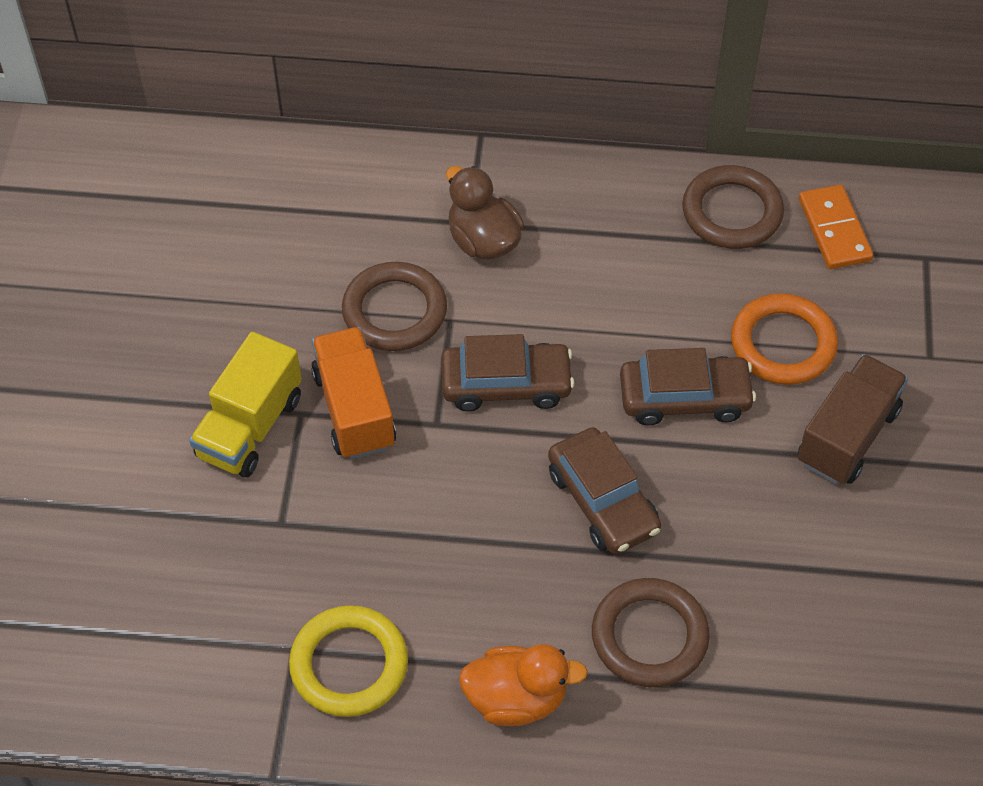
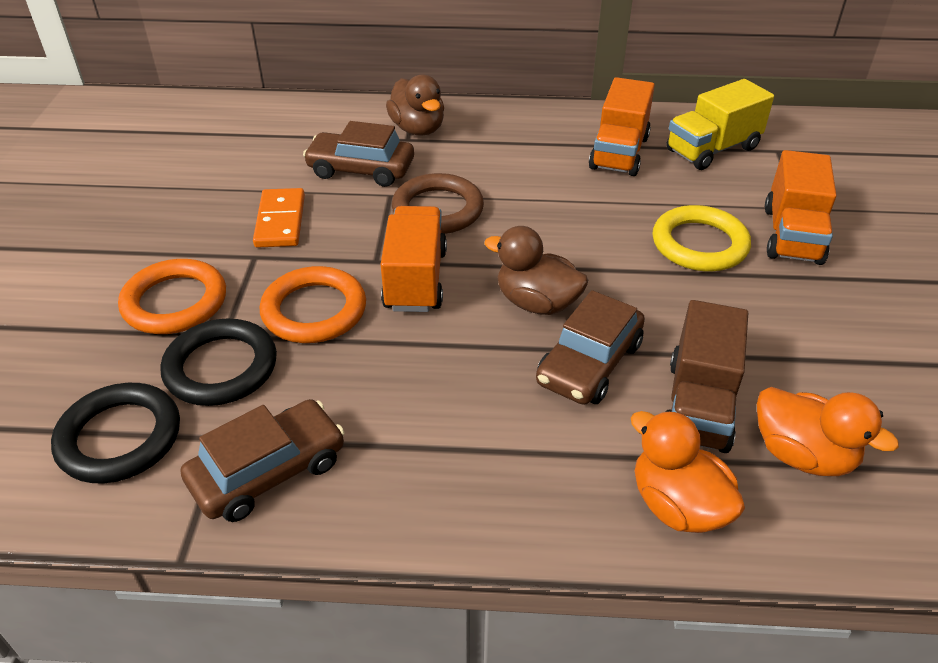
black ring: none = 0 -> [51,383,180,483] [160,319,277,406] = 2
brown duck: [446,166,524,260] = 1 -> [386,75,444,136] [484,226,588,315] = 2
brown ring: [342,262,447,351] [592,578,710,687] [682,165,784,249] = 3 -> [392,173,484,234] = 1
orange duck: [459,644,588,726] = 1 -> [631,410,745,533] [757,387,899,476] = 2
orange ring: [731,293,838,385] = 1 -> [118,259,226,334] [260,266,366,343] = 2
orange truck: [311,327,396,459] = 1 -> [381,206,447,312] [589,77,655,176] [765,150,836,265] = 3

